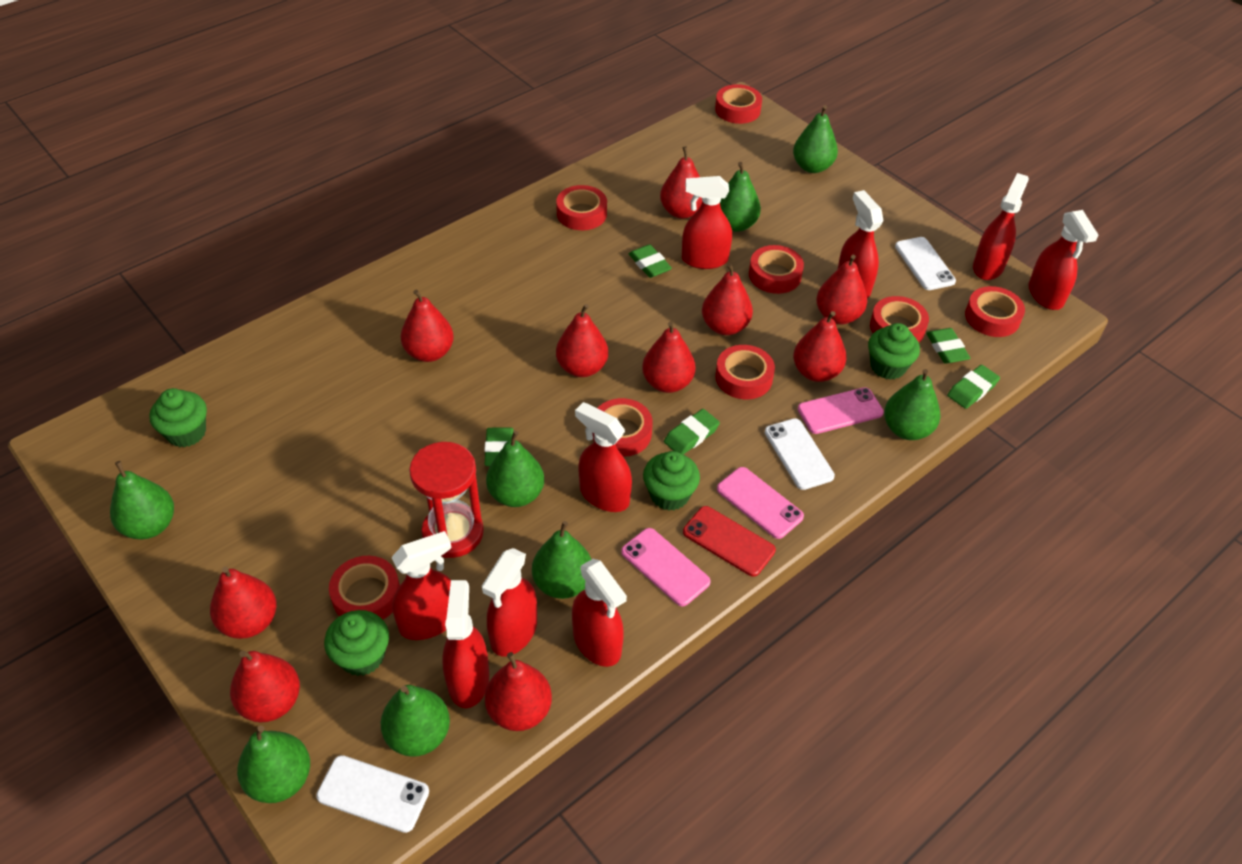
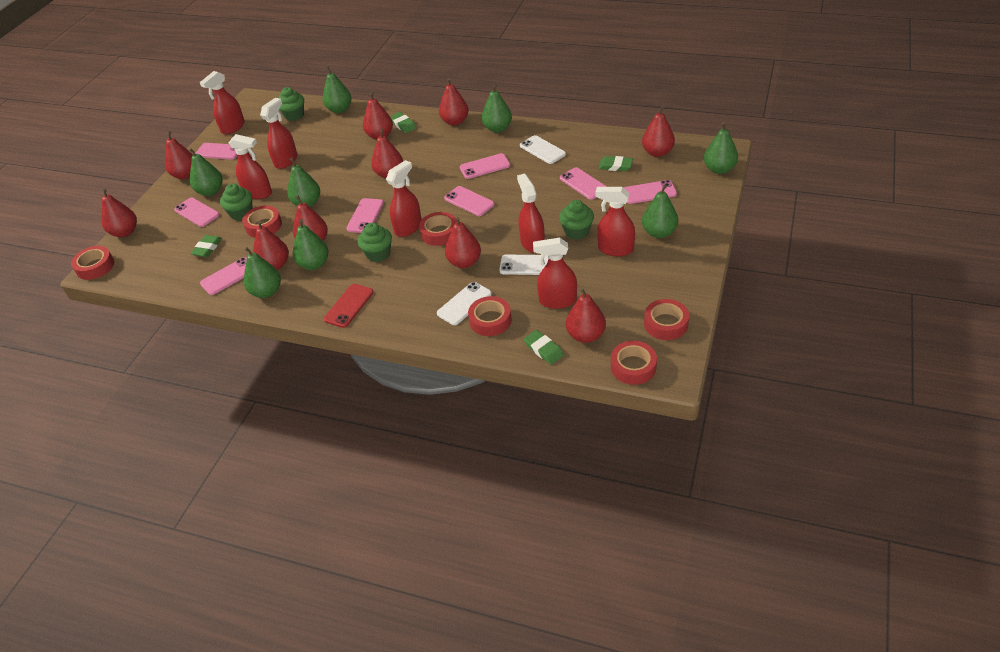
green eraser: [484,427,514,466] [629,244,672,278] [664,409,720,454] [926,328,970,364] [947,365,1000,409] = 5 -> [190,235,222,257] [390,112,416,133] [524,330,564,365] [598,156,633,171] = 4
pink phone: [621,528,711,606] [717,467,804,539] [798,387,884,434] = 3 -> [174,198,219,227] [195,143,238,160] [200,257,247,295] [346,198,384,233] [444,186,494,216] [460,153,510,179] [560,167,607,200] [624,180,677,204] = 8
red hourglass: [409,442,484,558] = 1 -> none = 0
red spray bottle: [391,531,451,640] [443,580,489,708] [482,548,537,656] [572,559,627,667] [575,402,632,512] [682,176,732,269] [837,190,884,298] [973,173,1029,280] [1028,210,1098,310] = 9 -> [200,71,245,134] [229,134,272,199] [260,98,297,169] [386,160,422,237] [517,173,545,253] [533,238,577,309] [596,187,635,256] = 7
red tape: [329,556,400,620] [556,185,607,230] [592,398,653,457] [715,84,762,124] [715,345,775,399] [749,245,804,294] [870,296,929,342] [965,286,1025,337] = 8 -> [71,246,114,280] [242,206,282,238] [419,212,457,246] [468,296,512,336] [611,341,657,385] [644,299,689,340] = 6

